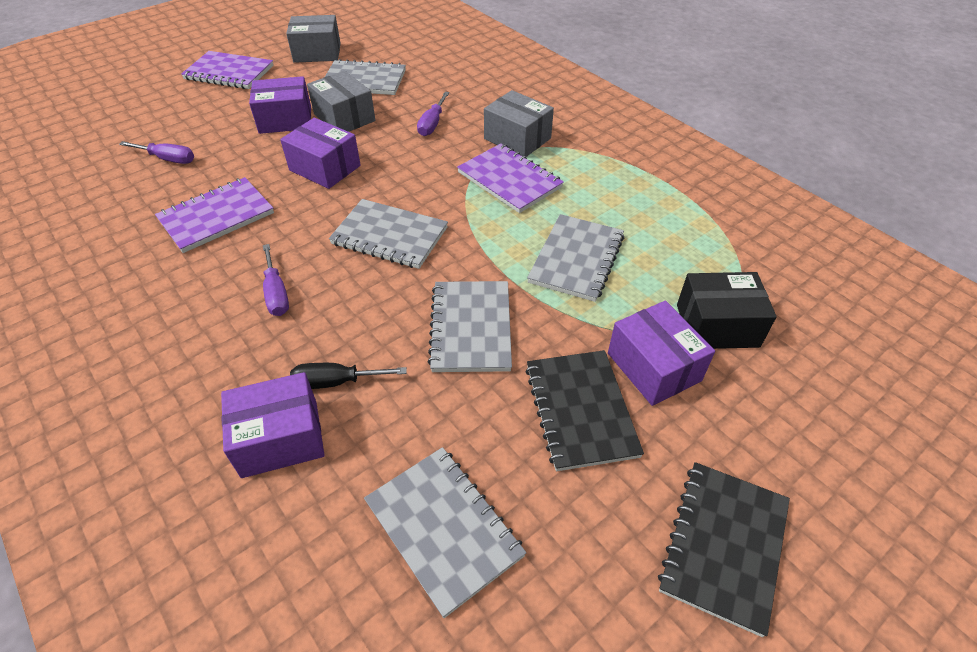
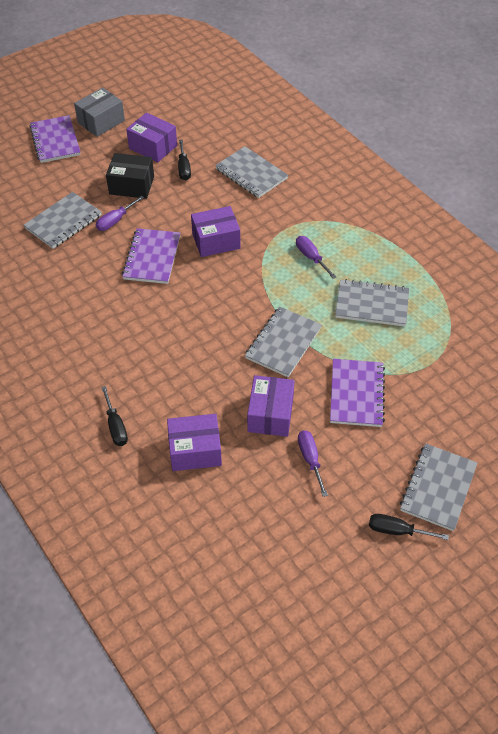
black notebook: [525,350,644,471] [658,462,790,637] = 2 -> none = 0
black screwdriver: [290,363,407,389] = 1 -> [101,386,128,446] [178,140,191,180] [369,514,449,540] = 3
grey box: [286,15,340,63] [307,71,375,132] [484,90,554,157] = 3 -> [74,87,125,137] = 1

